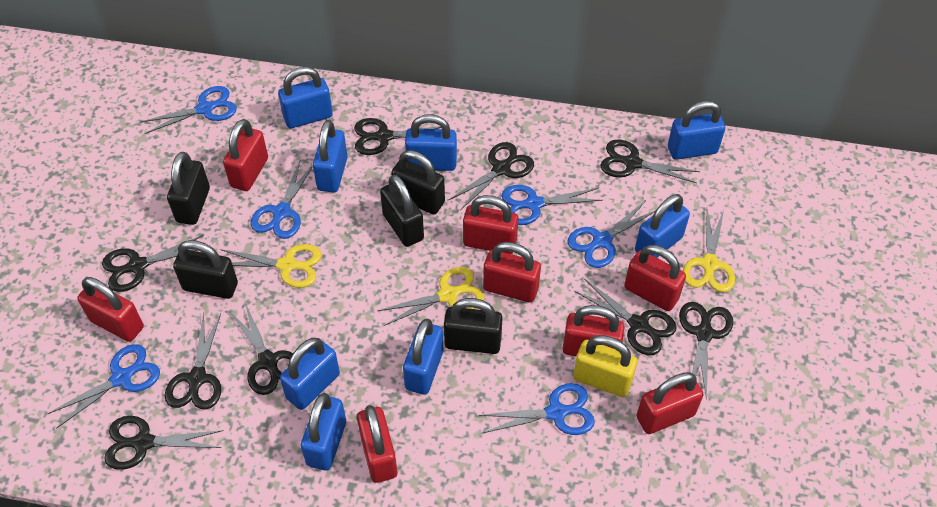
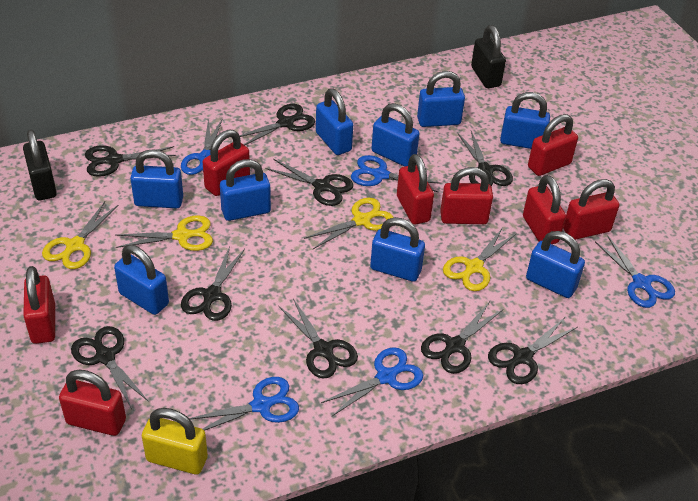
black padlock: [167,152,210,225] [173,240,238,299] [380,175,424,247] [391,150,445,214] [444,298,502,354] = 5 -> [23,130,57,200] [471,25,506,88] = 2
blue padlock: [278,67,333,129] [280,338,340,410] [300,393,346,471] [313,120,348,193] [403,319,443,395] [405,114,457,171] [635,194,690,258] [668,101,725,160] = 8 -> [114,245,169,315] [130,149,183,208] [220,159,271,221] [316,88,353,155] [370,217,425,282] [371,103,419,167] [417,71,465,127] [500,92,550,149] [526,231,585,298] = 9
blue scissors: [47,344,160,429] [141,86,237,134] [251,161,313,239] [479,383,595,435] [501,185,603,225] [567,200,656,268] = 6 -> [181,118,223,175] [189,377,299,431] [321,347,423,417] [351,155,442,192] [595,236,675,308] = 5
yellow scissors: [220,244,322,288] [377,267,484,326] [683,209,735,292] = 3 -> [42,202,118,269] [115,215,213,251] [304,198,394,249] [443,228,517,291] = 4

